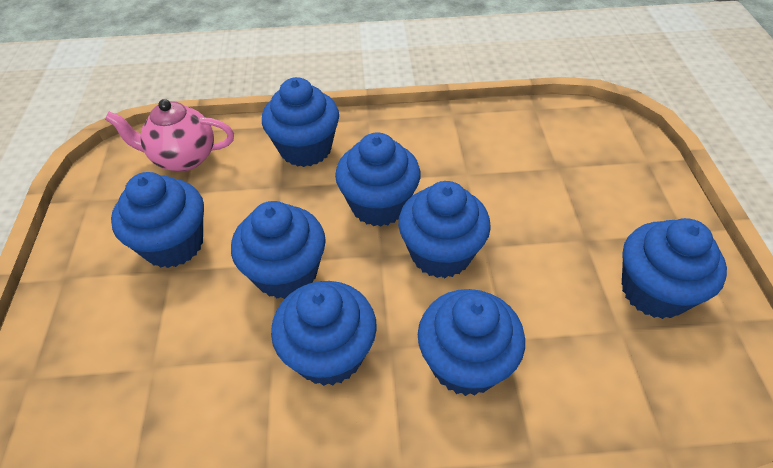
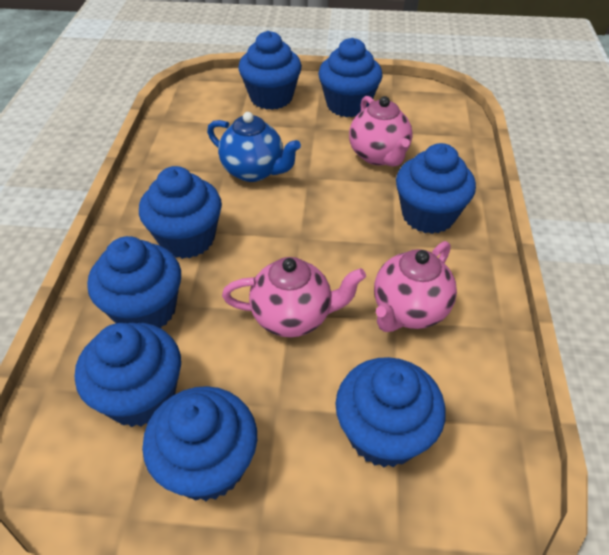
blue teapot: none = 0 -> [207,112,301,182] = 1
pink teapot: [105,99,234,171] = 1 -> [222,257,366,337] [349,96,413,166] [374,241,457,332] = 3

